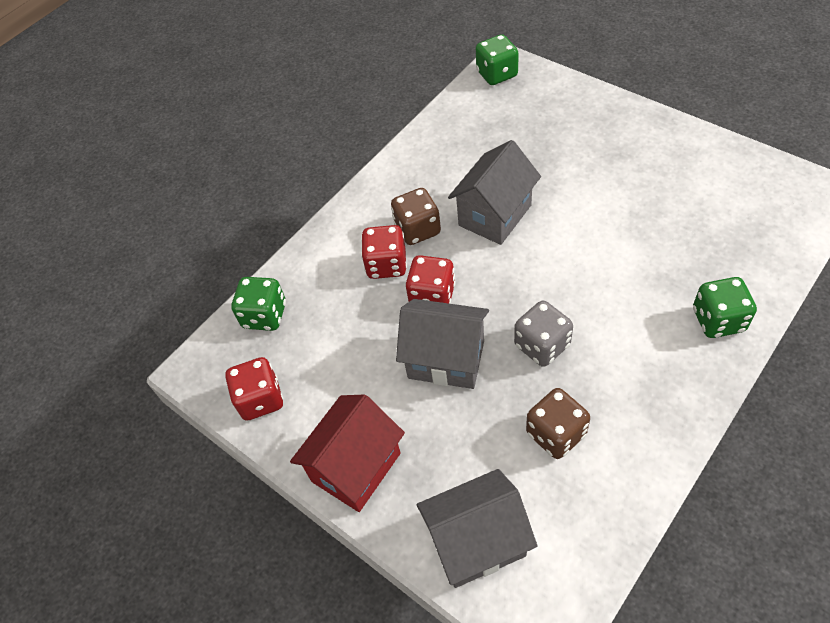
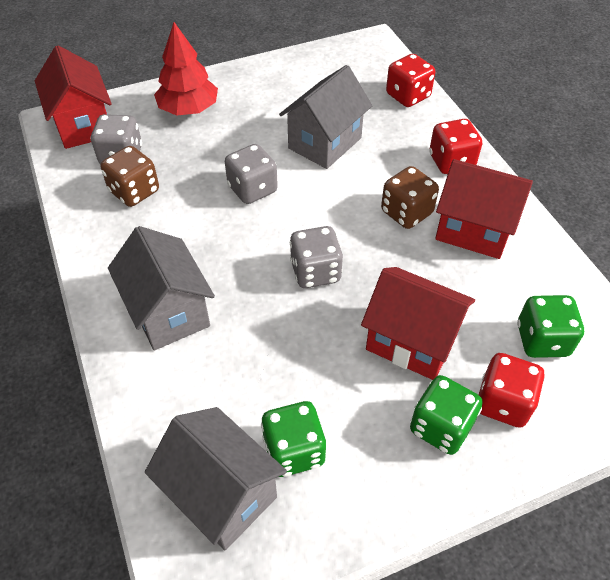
grey dice: [514,301,573,367] = 1 -> [91,114,142,164] [225,144,278,204] [290,226,343,288] = 3
red house: [290,394,405,512] = 1 -> [35,45,112,149] [361,267,475,380] [435,159,533,259] = 3
red tree: none = 0 -> [154,22,218,115] = 1

